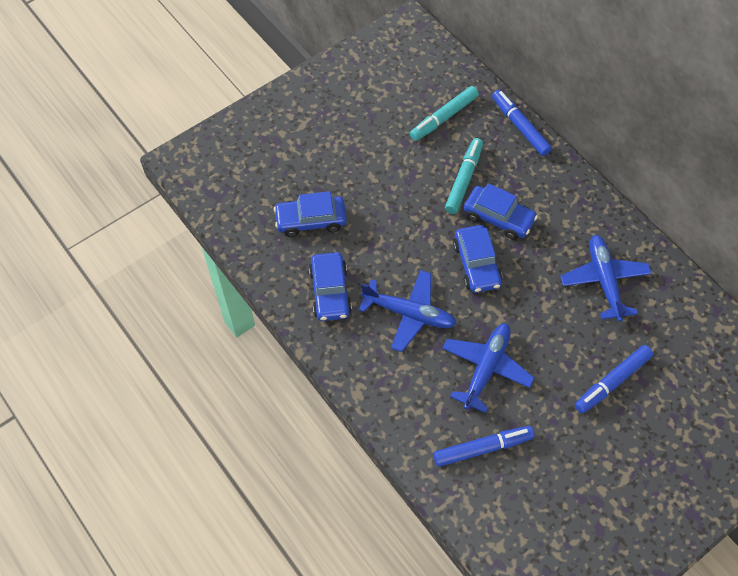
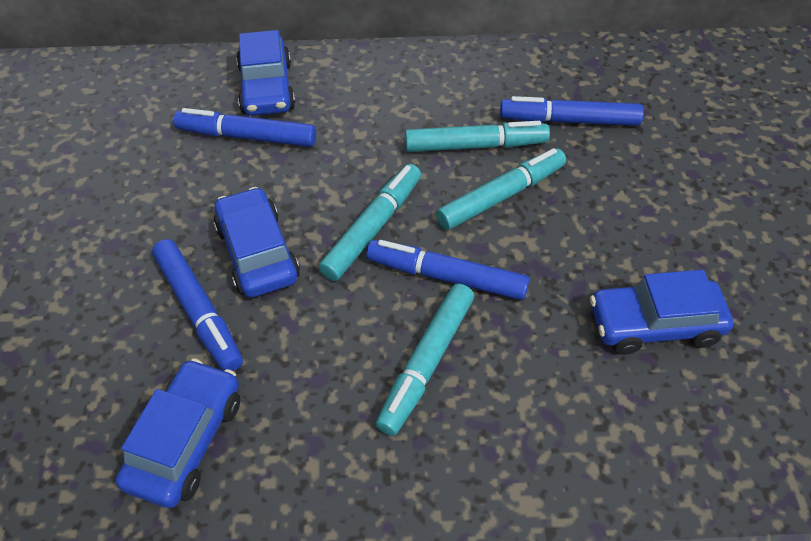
blue marker: [433,426,534,467] [492,90,552,156] [575,345,653,414] = 3 -> [152,239,243,371] [174,108,316,147] [366,240,530,300] [500,96,644,126] = 4
blue plane: [359,270,456,352] [442,323,534,413] [560,235,652,321] = 3 -> none = 0
turquoise marker: [410,86,479,141] [445,138,483,214] = 2 -> [318,164,421,281] [376,284,474,436] [405,121,550,152] [436,148,566,230] = 4

